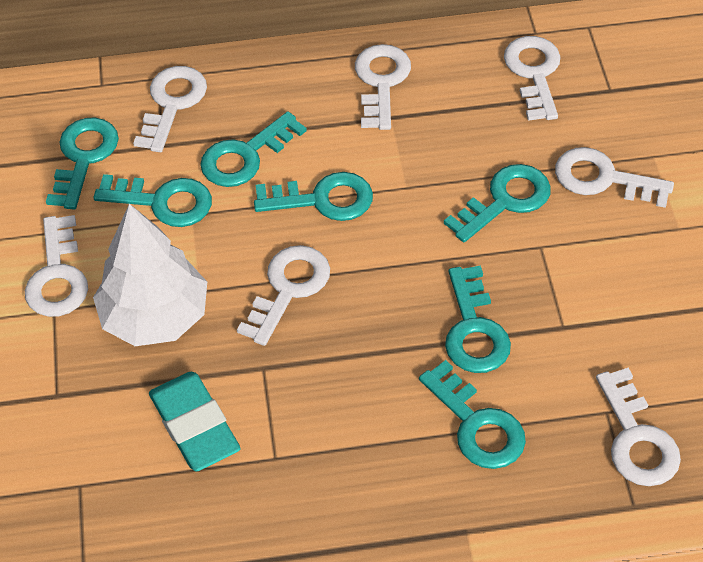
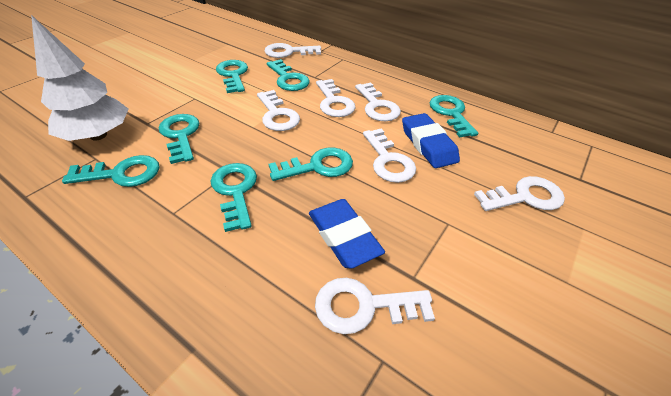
blue eraser: none = 0 -> [309,199,385,269] [402,113,460,168] = 2
turquoise eraser: [149,372,240,471] = 1 -> none = 0

